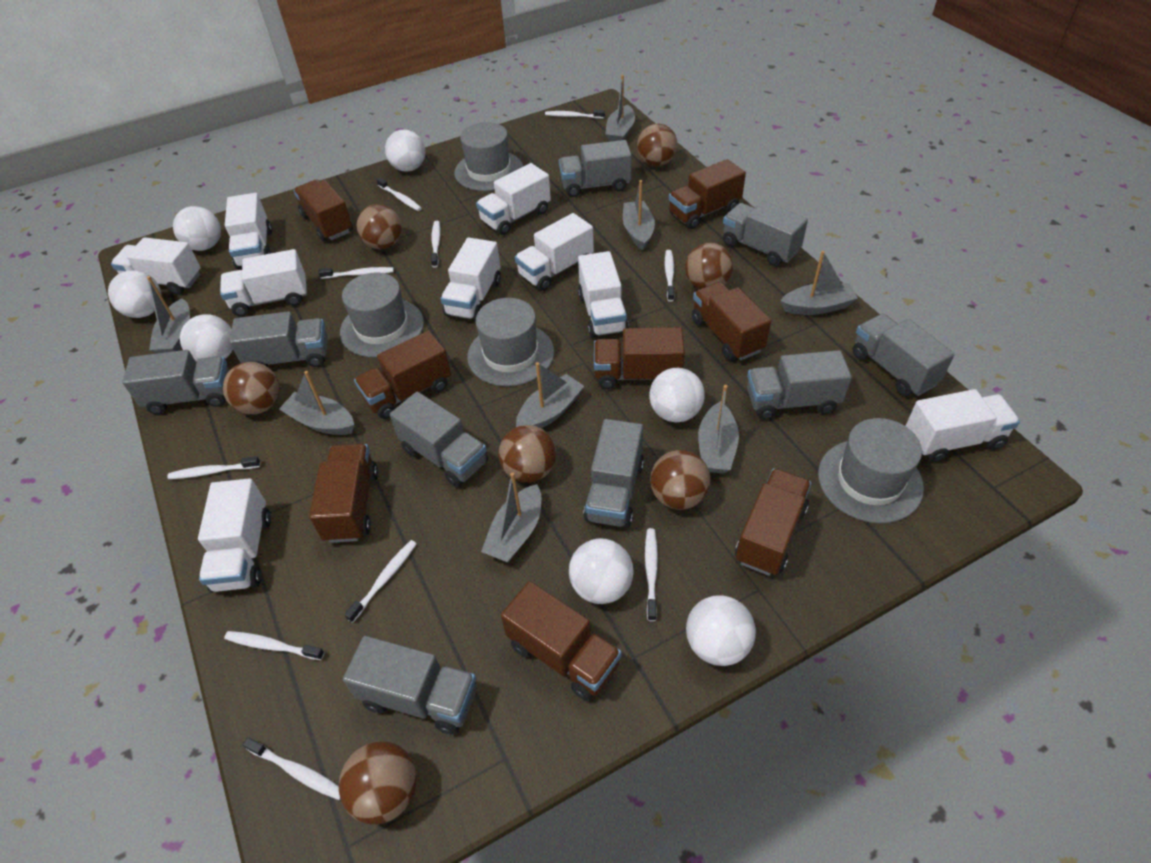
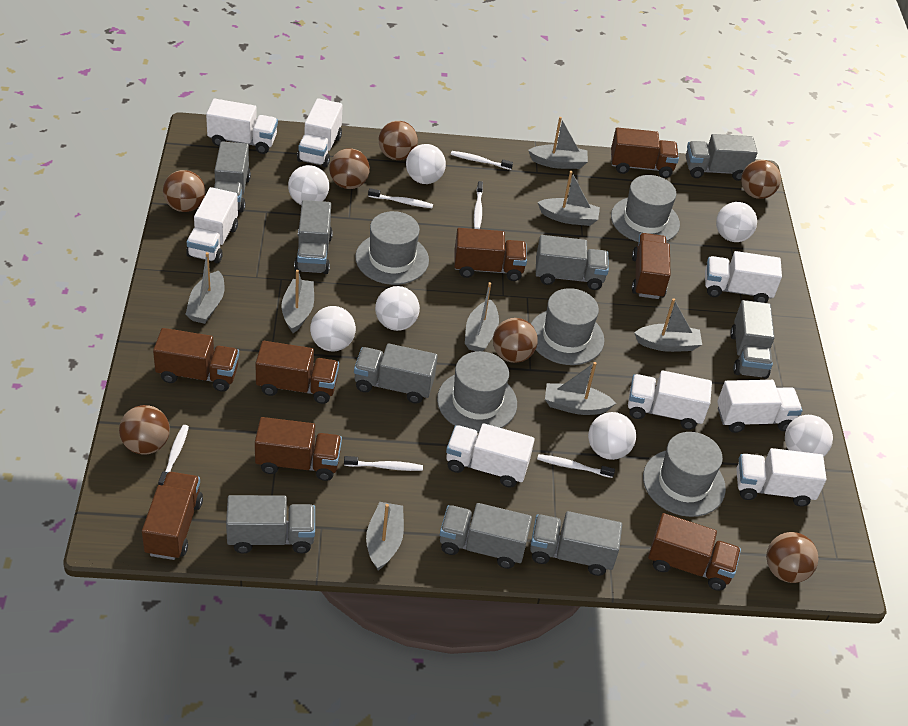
grey hat: [340,273,424,357] [454,122,523,191] [467,298,554,386] [818,418,924,523] = 4 -> [355,211,429,285] [437,351,517,433] [531,288,604,365] [611,175,680,242] [643,432,726,517] = 5
white toothbrush: [168,456,260,479] [224,631,324,660] [243,737,340,800] [318,267,394,279] [344,540,417,623] [376,178,422,211] [431,221,441,268] [545,110,605,119] [645,528,658,621] [665,250,674,302] = 10 -> [158,425,189,485] [344,456,423,471] [368,188,433,208] [451,151,513,170] [474,181,483,229] [537,454,615,478] = 6
white truck: [111,237,201,295] [198,478,271,592] [220,249,307,316] [225,193,272,269] [441,238,501,321] [476,163,551,235] [515,213,594,291] [578,251,629,338] [906,389,1020,462] = 9 -> [186,187,238,263] [206,99,278,154] [297,98,343,167] [446,423,535,487] [628,371,712,430] [705,251,782,303] [717,380,802,433] [736,448,826,507] = 8

